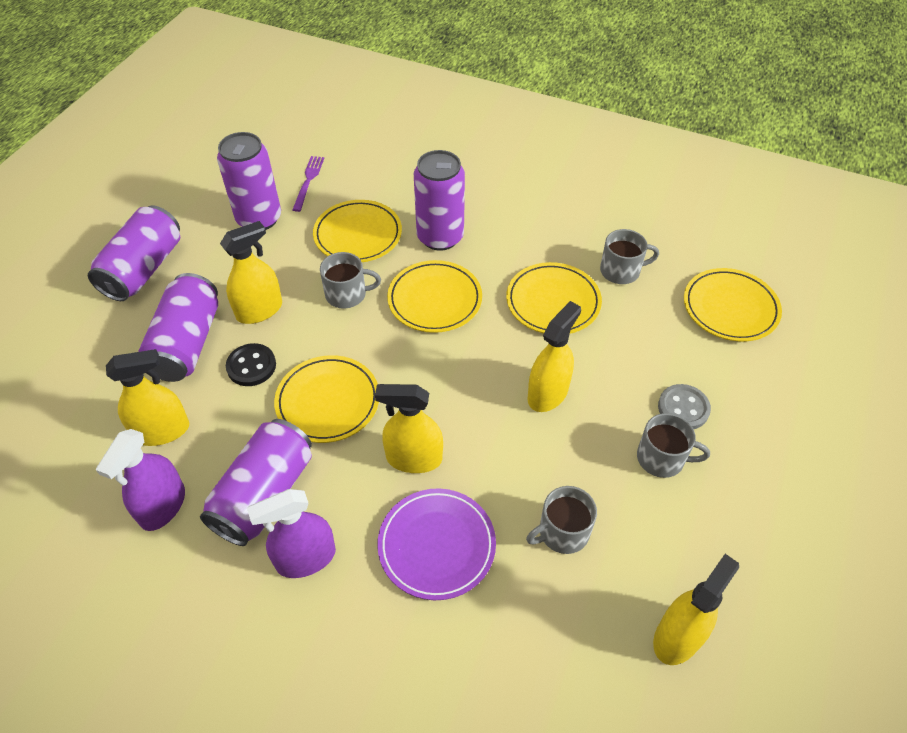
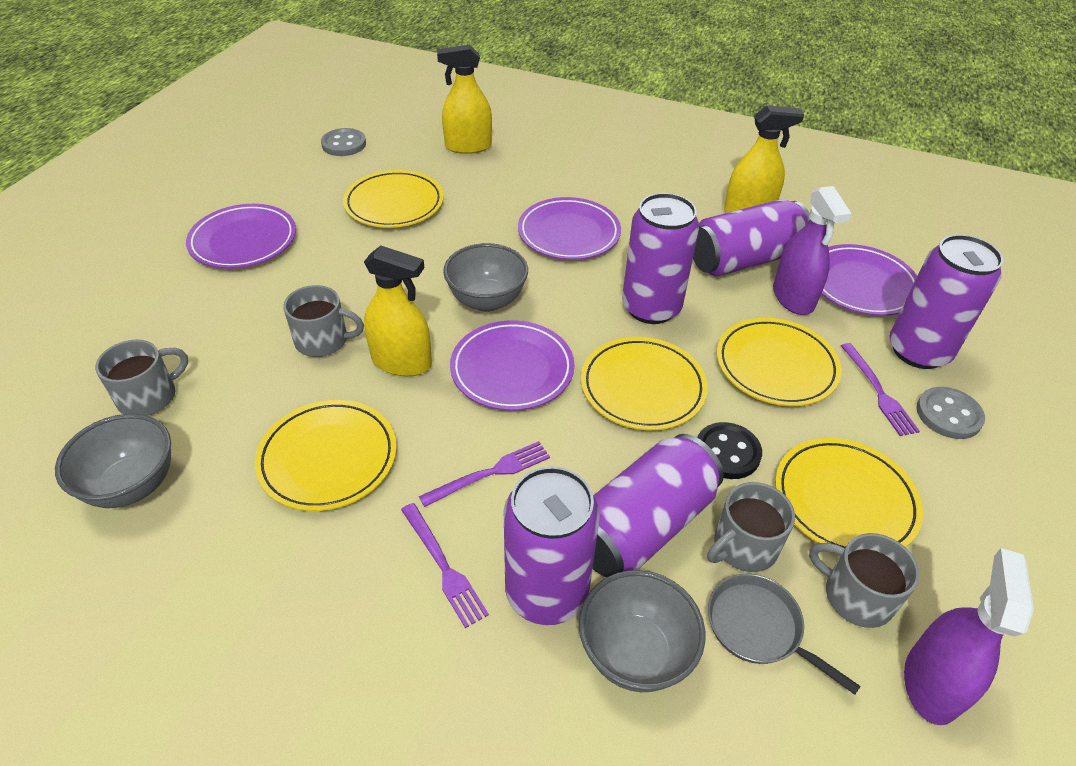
grey bowl: none = 0 -> [55,414,171,508] [443,243,528,312] [579,570,705,692] = 3
grey button: [658,384,711,429] = 1 -> [321,128,366,156] [916,387,985,439] = 2
grey pan: none = 0 -> [708,574,861,695] = 1
purple fork: [292,156,324,212] = 1 -> [401,503,489,628] [419,441,550,507] [841,343,920,436] = 3
purple plate: [378,489,496,600] = 1 -> [186,204,296,269] [450,320,574,411] [518,197,621,260] [822,244,917,316] = 4
yellow spray bottle: [106,349,189,446] [220,221,282,324] [375,384,443,473] [528,301,581,412] [653,554,739,665] = 5 -> [364,246,432,376] [437,45,492,154] [724,105,804,213] = 3

